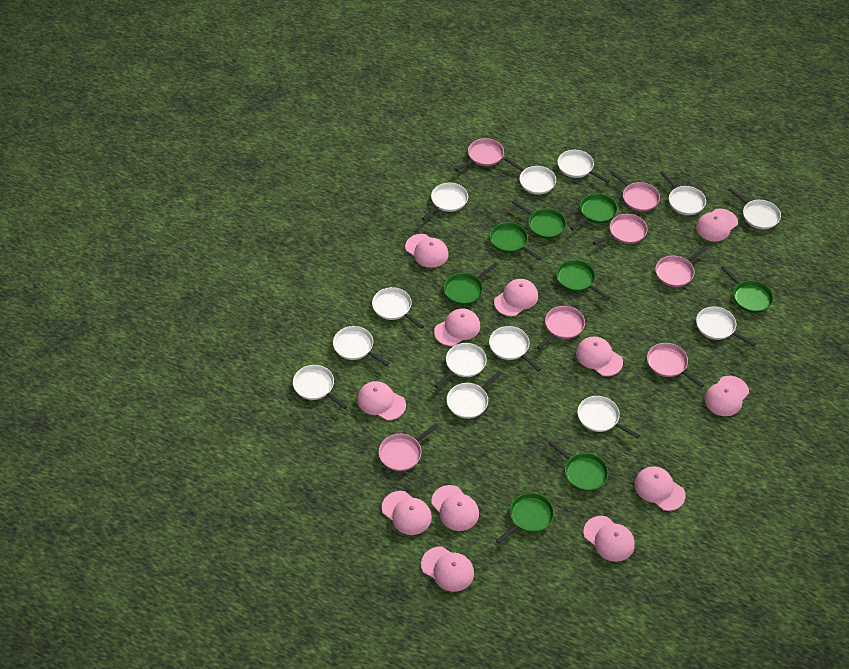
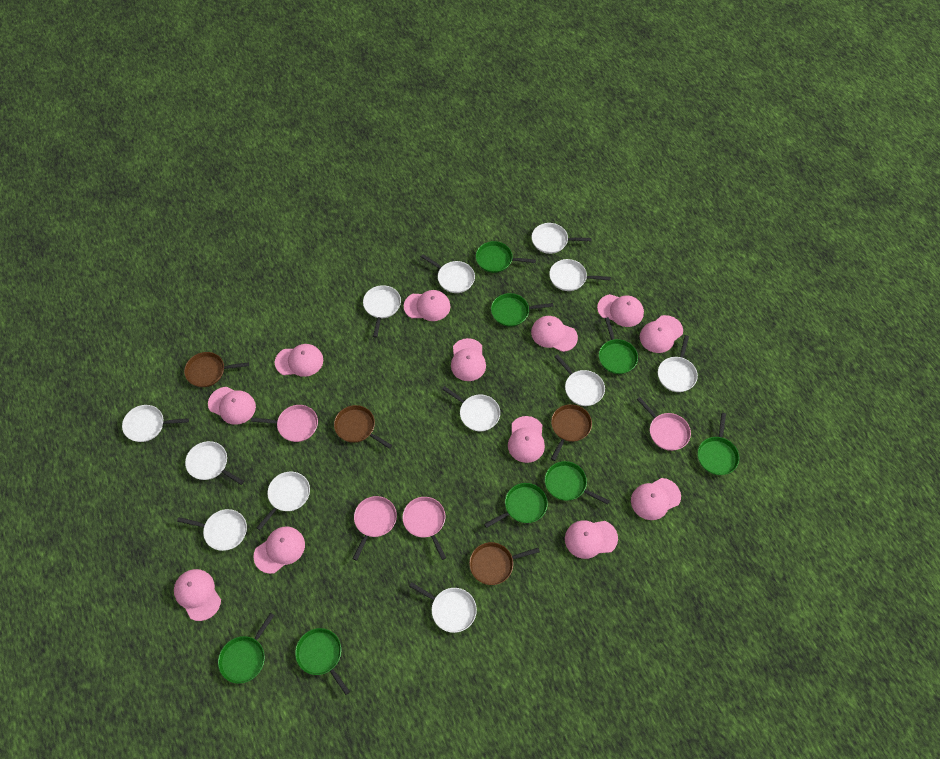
brown pan: none = 0 -> [184,352,249,387] [334,405,392,449] [469,542,540,585] [551,404,592,461] = 4
pink pan: [379,423,439,471] [455,138,504,171] [536,306,585,350] [593,214,648,245] [610,170,660,212] [647,343,704,387] [655,246,707,287] = 7 -> [251,405,318,442] [353,496,397,561] [402,497,446,560] [637,397,691,451] = 4
white pan: [293,365,347,409] [333,326,389,366] [372,287,424,329] [422,183,468,221] [434,343,487,388] [447,371,503,419] [489,326,541,372] [504,157,556,195] [557,150,610,183] [578,396,640,438] [660,171,706,215] [696,306,756,346] [729,188,781,229] = 13 -> [122,405,189,442] [177,509,247,551] [185,441,244,485] [256,472,310,530] [363,285,401,338] [409,582,477,633] [421,254,475,293] [442,386,500,431] [532,223,592,254] [549,259,611,291] [554,354,605,406] [658,335,698,392] = 12

